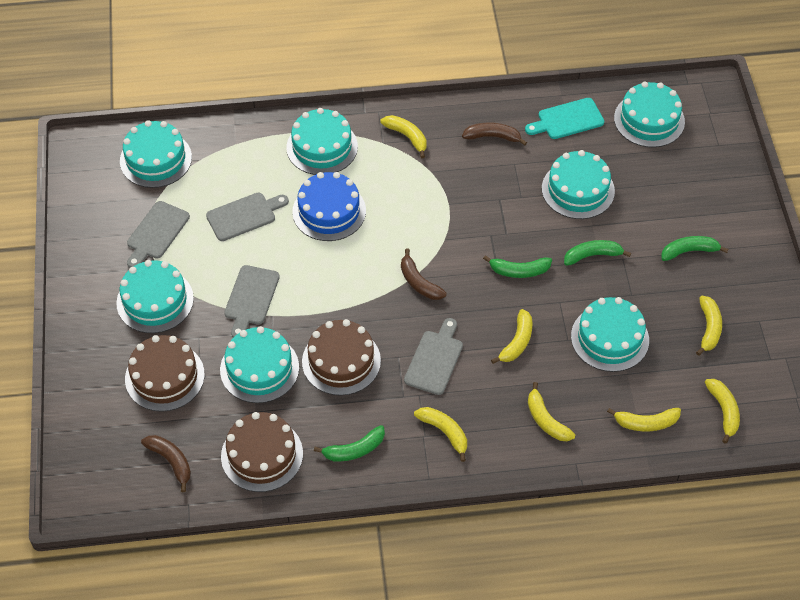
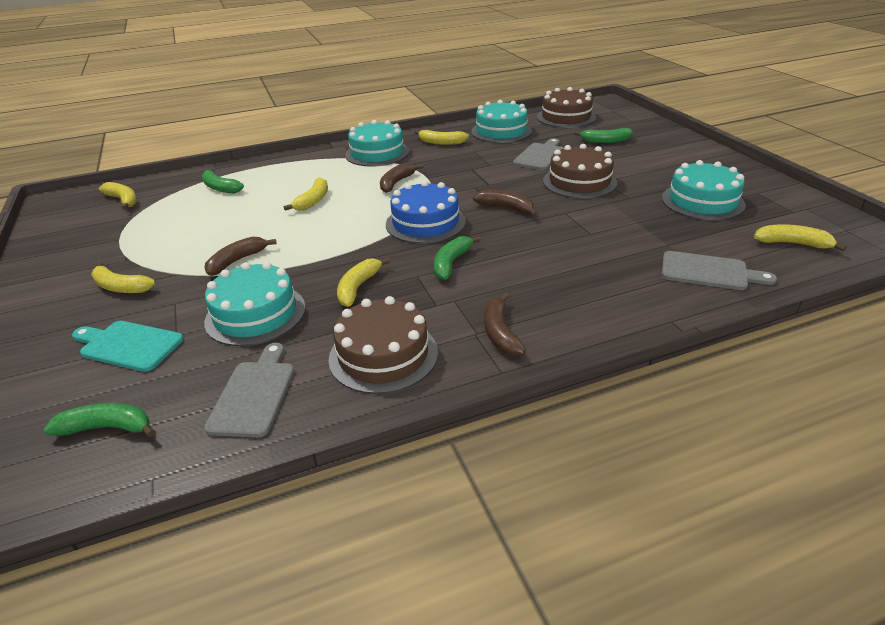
brown banana: [141,435,191,492] [401,248,447,300] [462,123,527,146] = 3 -> [204,237,277,276] [380,162,424,193] [473,190,537,216] [484,293,526,356] = 4
grey cutting board: [127,201,190,268] [206,193,289,241] [224,265,280,338] [404,318,463,395] = 4 -> [204,343,294,437] [513,138,564,170] [662,251,777,290] = 3
turquoise cake: [116,260,194,333] [120,120,192,188] [220,326,299,403] [286,108,358,175] [542,150,615,219] [571,297,649,372] [614,82,685,147] = 7 -> [204,262,306,346] [345,120,409,167] [471,100,532,143] [662,160,746,220] = 4
yellow banana: [380,115,426,158] [414,407,467,462] [491,309,533,364] [528,382,575,441] [607,408,681,432] [696,296,722,356] [705,379,740,444] = 7 -> [91,262,155,293] [99,182,137,210] [284,177,328,211] [337,258,390,307] [415,130,469,145] [754,224,847,251] = 6

